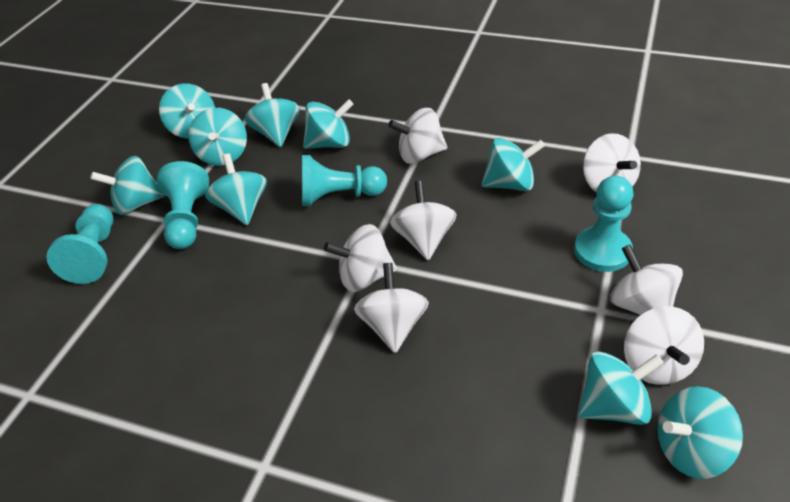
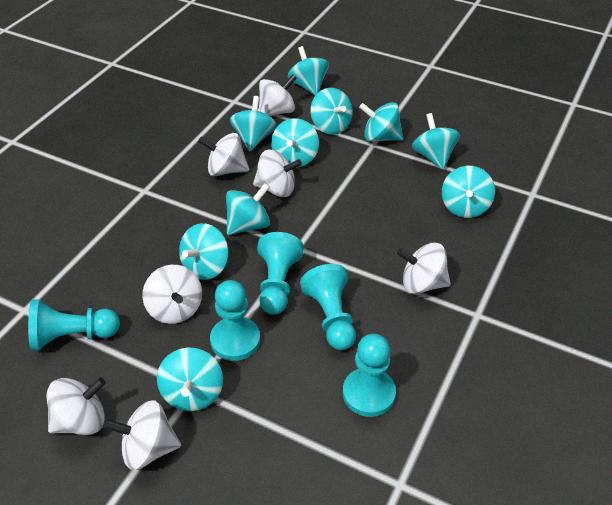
turquoise pawn: [46,204,113,284] [157,161,209,249] [302,155,387,206] [574,176,633,272] = 4 -> [28,299,120,350] [210,280,260,361] [257,232,304,315] [300,264,356,350] [343,334,396,417] = 5
turquoise spinning top: [90,156,166,215] [159,83,215,139] [188,108,247,166] [205,154,267,225] [245,83,300,147] [303,99,354,149] [482,138,545,191] [578,351,664,425] [658,386,743,479] = 9 -> [157,347,223,411] [179,223,229,280] [226,183,270,235] [230,96,277,151] [271,118,319,168] [288,46,329,96] [310,88,353,135] [359,102,403,142] [412,113,460,170] [442,166,495,218] = 10

